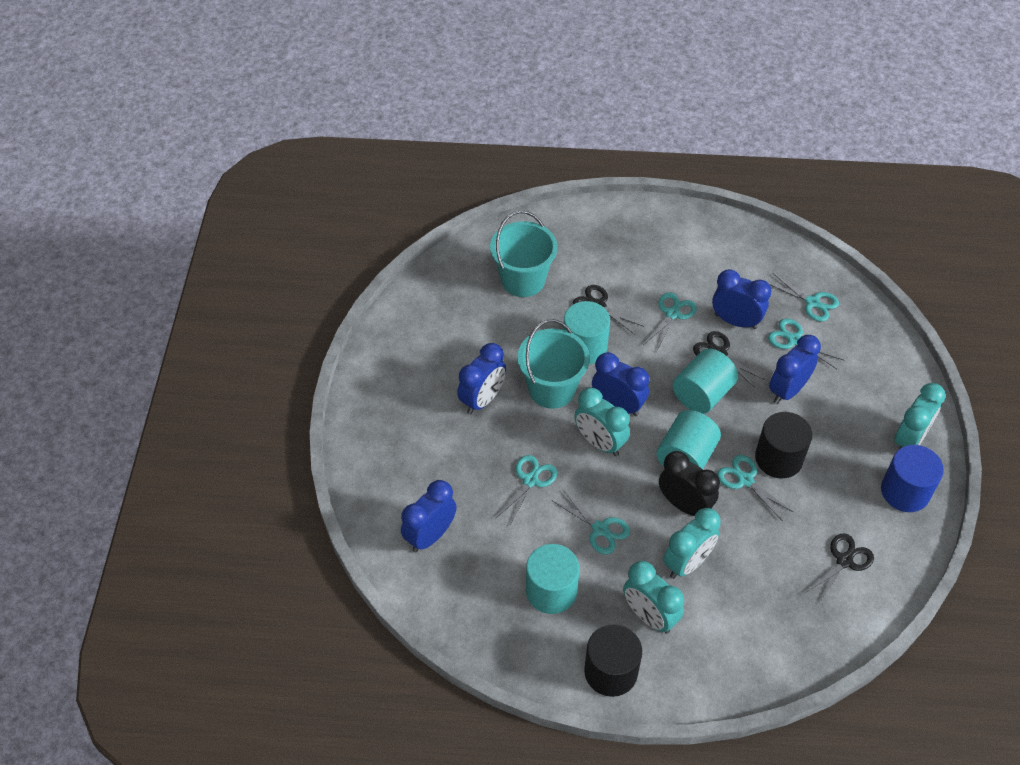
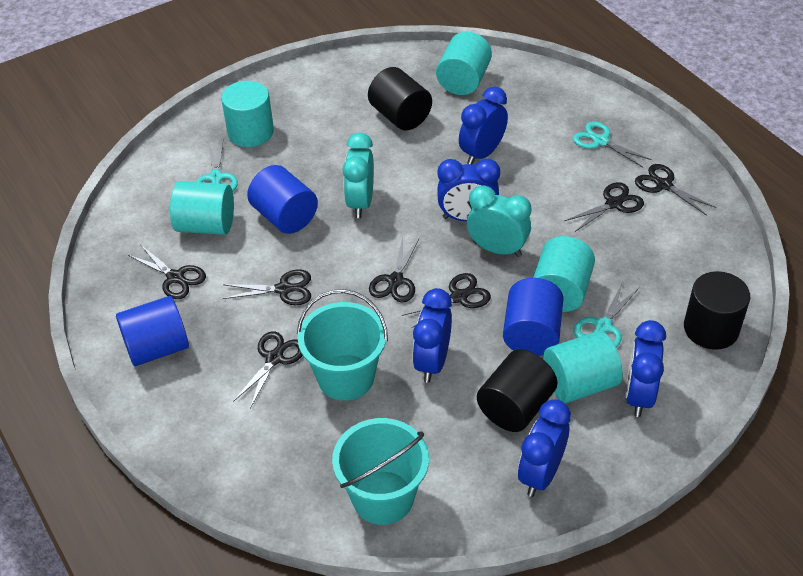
black clock: [659,451,720,516] = 1 -> none = 0
black cylinder: [584,624,642,697] [755,412,812,478] = 2 -> [368,67,432,130] [477,349,558,432] [684,271,750,350] = 3
black scissors: [573,285,644,335] [693,331,765,388] [804,533,874,603] = 3 -> [128,244,206,299] [222,270,311,305] [233,331,303,408] [369,237,419,303] [402,273,491,328] [564,182,644,232] [635,164,717,216] = 7
blue cylinder: [881,445,944,512] = 1 -> [116,296,189,366] [247,165,318,234] [503,278,564,356] = 3
turquoise clock: [574,388,630,456] [623,561,684,634] [663,508,721,579] [894,383,946,448] = 4 -> [342,133,374,218] [467,185,531,257] = 2
turquoise cylinder: [526,544,579,614] [563,301,610,364] [656,410,721,469] [673,348,738,414] = 4 -> [170,181,234,235] [221,81,274,147] [436,32,492,95] [533,236,595,312] [543,331,623,403] = 5
turquoise scissors: [495,455,557,525] [553,489,630,554] [643,292,697,350] [717,455,793,521] [768,319,843,369] [769,273,839,322] = 6 -> [196,140,238,191] [573,121,652,168] [573,282,639,348] = 3

